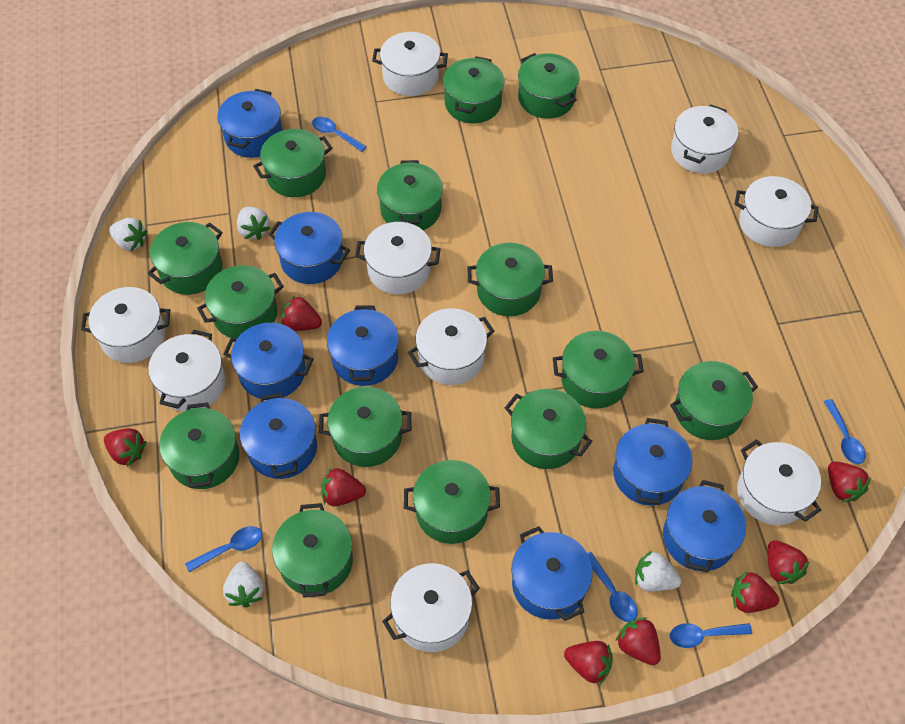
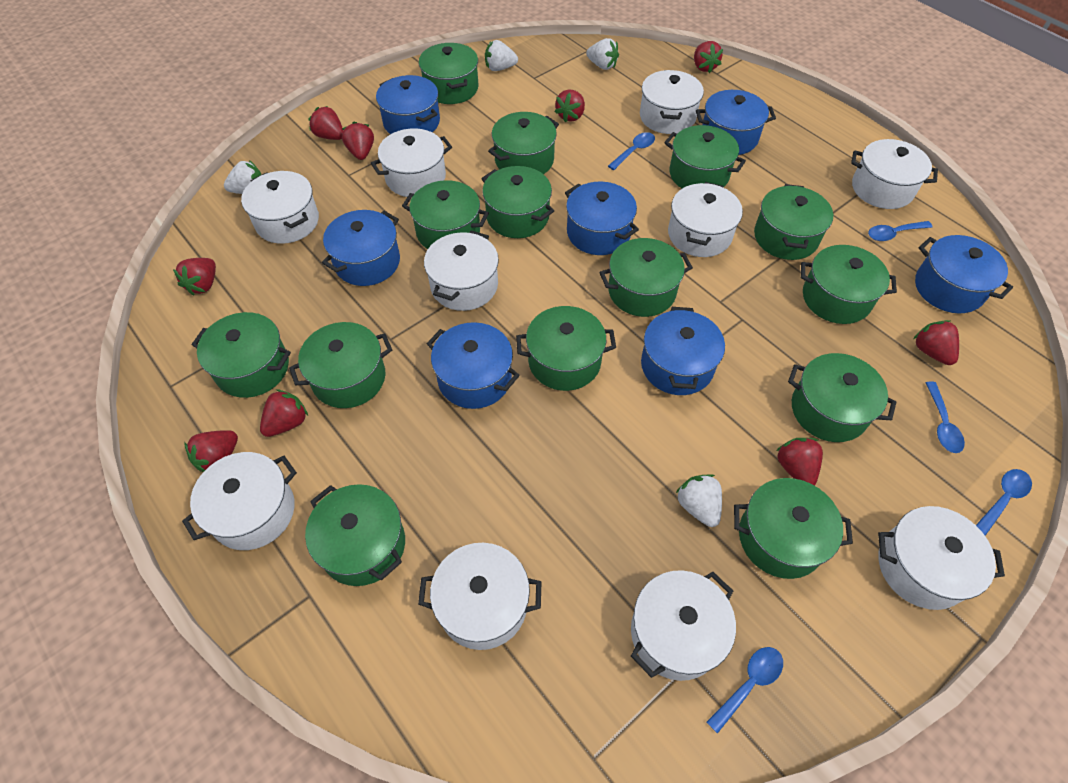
blue pot: [217,89,283,158] [223,323,313,400] [240,393,317,479] [268,212,350,284] [327,306,399,386] [512,526,593,621] [613,418,692,506] [663,480,746,572] = 8 -> [322,210,400,286] [376,75,440,134] [427,322,520,409] [565,182,639,255] [641,307,725,395] [696,90,776,155] [915,235,1013,314] = 7
red strawberry: [104,428,146,466] [281,295,322,331] [321,468,366,506] [564,641,613,684] [616,617,661,665] [731,572,779,613] [767,540,809,584] [828,461,871,502] = 8 -> [173,258,216,295] [185,430,238,472] [260,389,308,437] [309,106,343,140] [342,122,374,160] [555,90,585,123] [694,41,723,73] [776,438,823,486] [914,320,959,365] = 9
white pot: [81,287,170,363] [148,330,226,412] [355,222,441,294] [372,32,448,96] [382,563,480,652] [408,308,494,385] [671,105,738,173] [734,176,819,247] [737,439,821,525] = 9 -> [182,452,297,550] [241,171,319,244] [371,128,452,197] [418,543,541,650] [424,231,499,311] [631,570,736,681] [640,70,704,134] [668,182,743,257] [851,139,938,209] [878,506,1005,610] = 10

